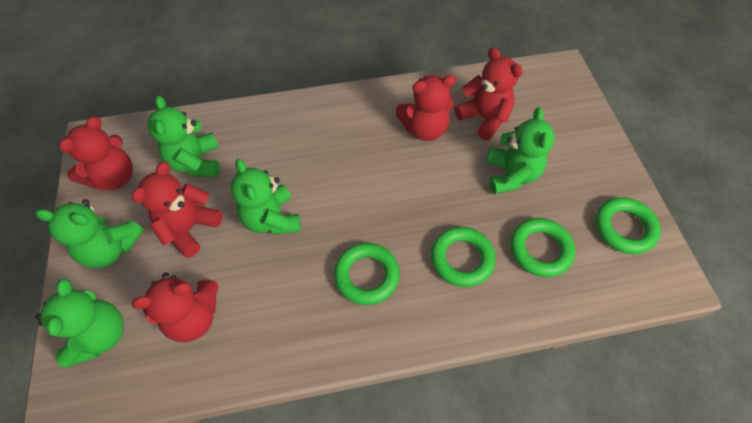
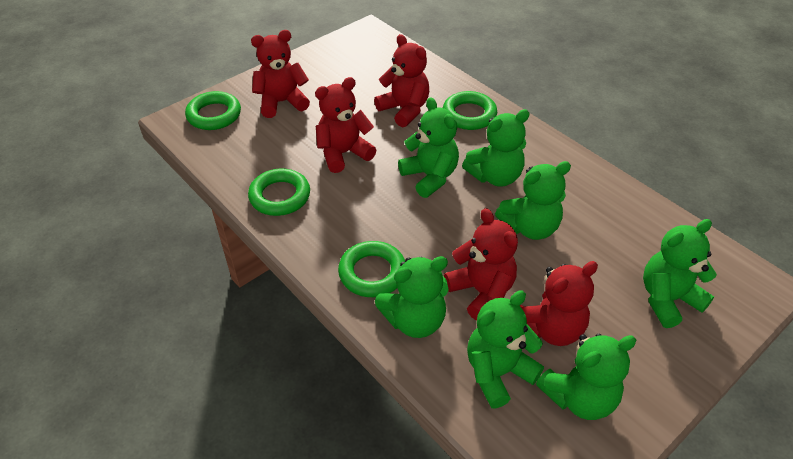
green teddy bear: [35,199,144,268] [36,279,124,368] [148,96,220,177] [230,159,301,235] [486,107,555,195] = 5 -> [375,256,449,338] [398,97,459,198] [462,109,530,187] [467,290,544,408] [495,161,571,240] [536,333,636,420] [643,219,717,328] = 7

